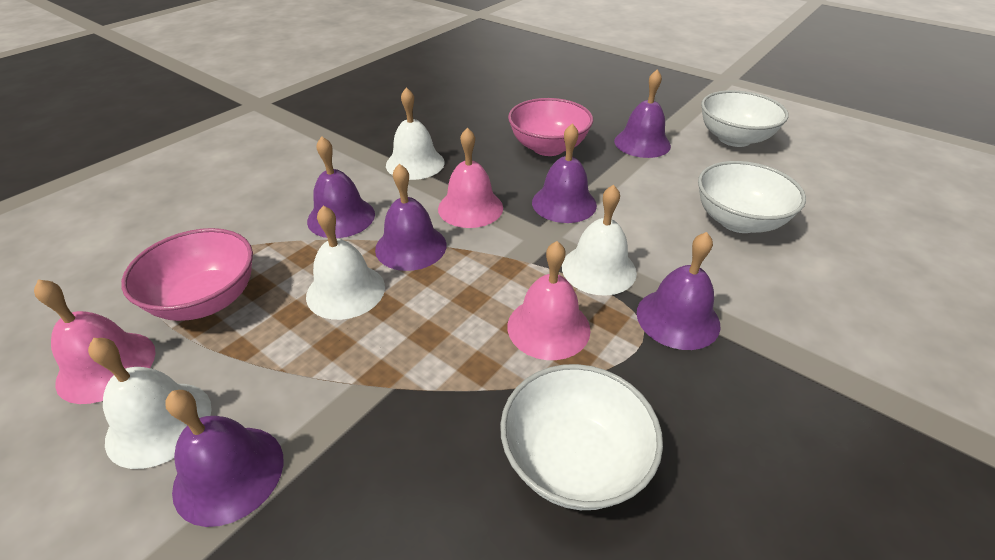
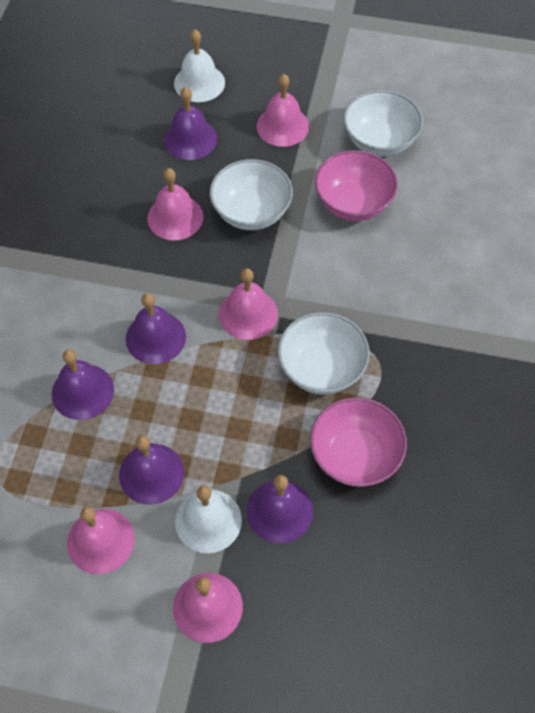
pink bell: [34,279,156,404] [438,128,503,228] [507,241,591,360] = 3 -> [67,507,135,574] [147,168,203,241] [173,573,243,643] [219,268,278,340] [256,74,309,147] = 5
purple bell: [165,390,283,527] [307,136,375,238] [375,164,446,271] [532,123,597,223] [614,69,671,158] [637,232,720,350] = 6 -> [52,350,114,420] [119,436,184,505] [126,293,186,364] [164,87,217,160] [247,475,313,543] = 5
white bell: [88,338,212,469] [306,206,385,320] [386,87,445,180] [562,185,637,296] = 4 -> [174,29,225,102] [175,485,242,553] = 2

